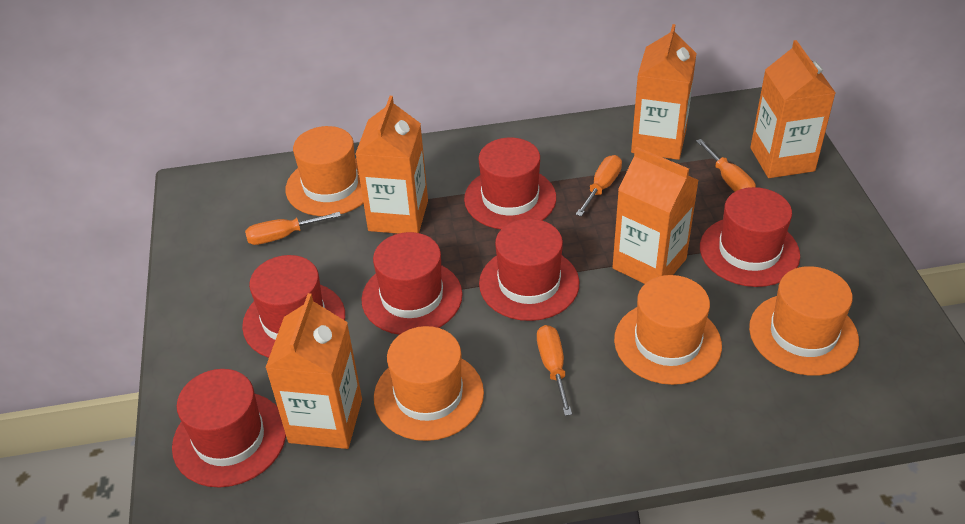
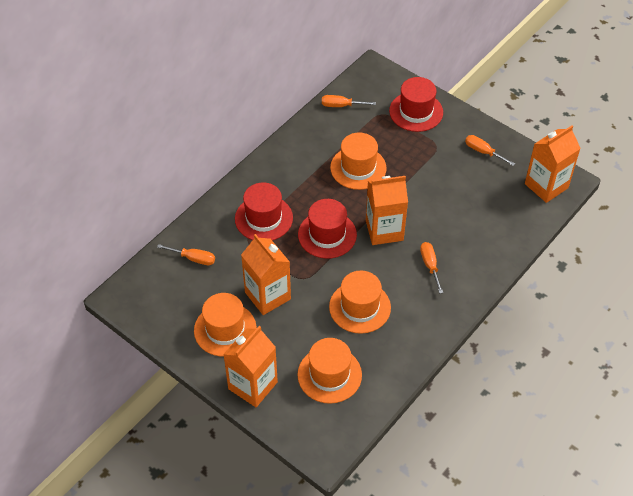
orange carton: [265,293,362,449] [355,96,428,234] [612,147,699,284] [631,24,697,160] [750,40,836,178] = 5 -> [223,326,278,407] [241,234,291,315] [366,176,408,245] [525,125,581,203] = 4
red hat: [172,369,286,487] [242,255,345,358] [361,232,463,335] [464,138,556,229] [479,219,579,321] [700,187,800,287] = 6 -> [235,182,293,240] [298,199,357,259] [389,77,443,132] = 3

